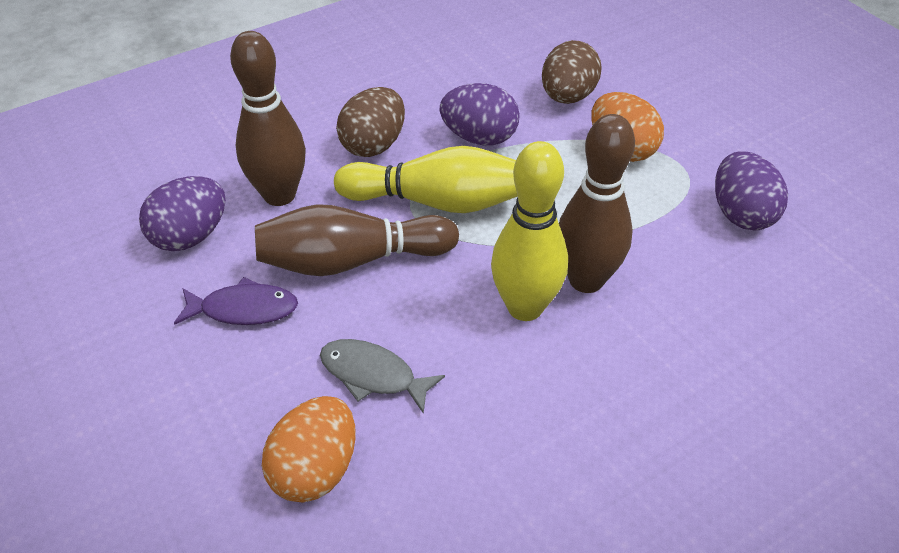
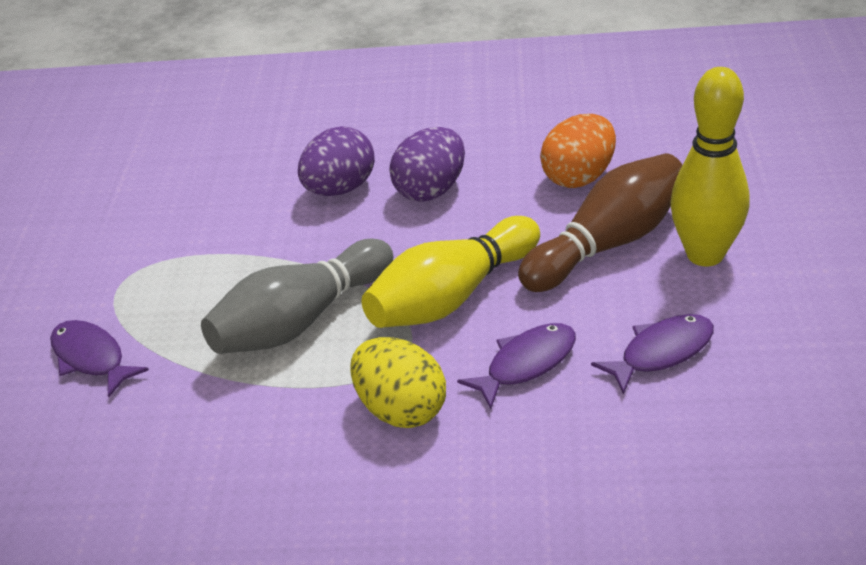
brown bowling pin: [230,31,306,206] [255,204,459,276] [559,114,635,293] = 3 -> [518,153,682,292] = 1
brown egg: [336,87,405,157] [542,40,602,104] = 2 -> none = 0
grey bowling pin: none = 0 -> [201,239,393,354] = 1
grey fish: [320,339,445,414] = 1 -> none = 0
orange egg: [262,396,356,503] [591,92,664,162] = 2 -> [540,114,616,188] = 1
purple egg: [139,176,226,251] [440,83,520,145] [715,151,788,230] = 3 -> [298,126,375,196] [390,127,465,202] = 2
purple fish: [174,277,298,325] = 1 -> [50,320,149,397] [457,323,576,409] [591,314,714,395] = 3
yellow egg: none = 0 -> [351,337,446,428] = 1

